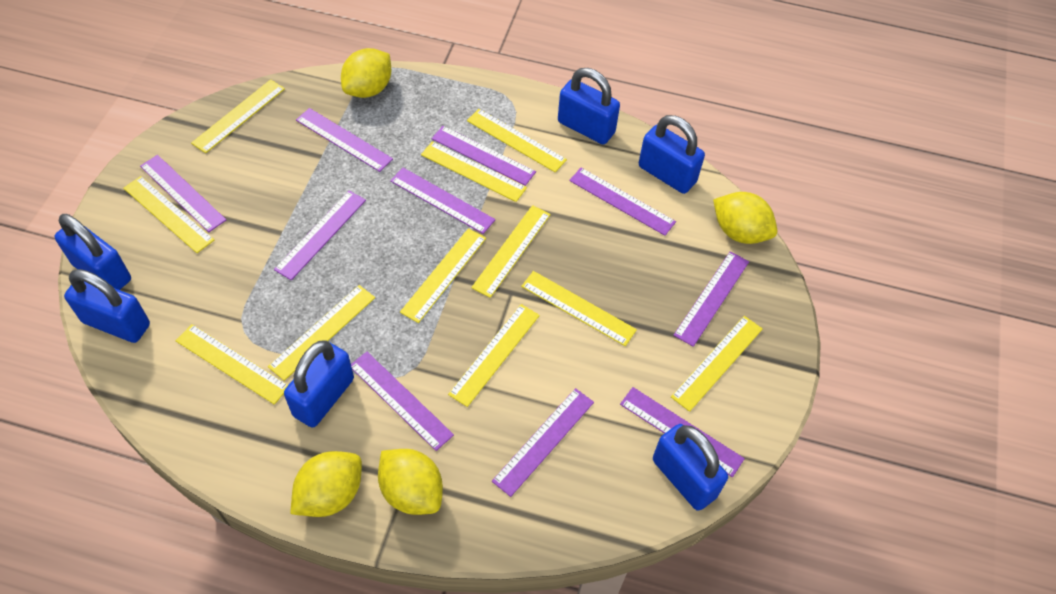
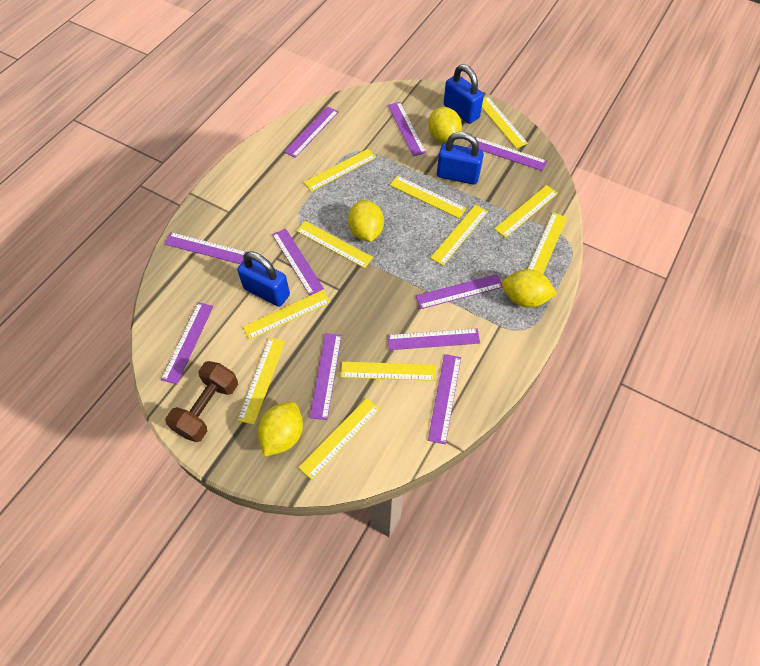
blue padlock: [54,214,131,290] [64,269,150,343] [284,341,354,428] [558,68,620,144] [639,115,705,194] [653,424,728,511] = 6 -> [237,251,290,307] [437,132,484,185] [444,64,484,124] = 3
brown dumbbell: none = 0 -> [165,361,238,442] = 1

